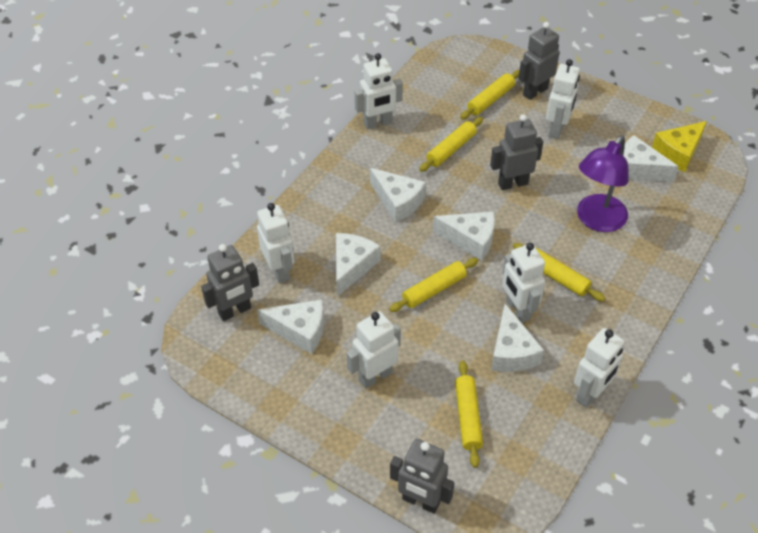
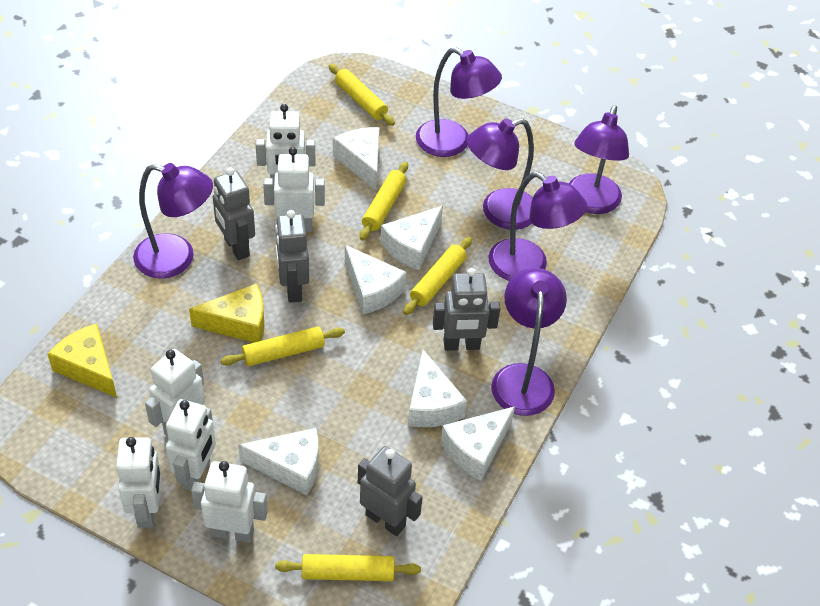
purple lamp: [577,135,629,232] = 1 -> [133,163,213,279] [416,47,502,157] [467,118,534,230] [489,172,587,281] [491,268,567,416] [569,105,629,214] = 6
yellow cheese: [652,121,707,172] = 1 -> [48,323,117,398] [189,283,264,343] = 2

